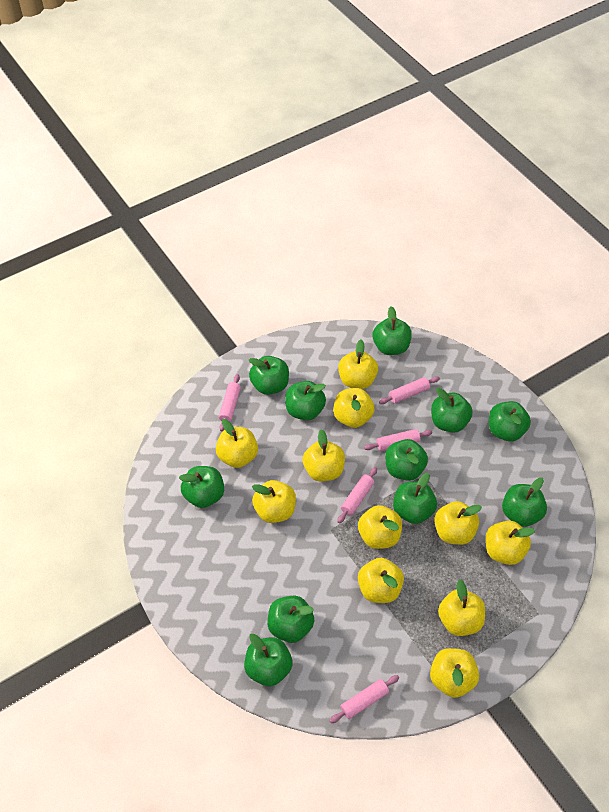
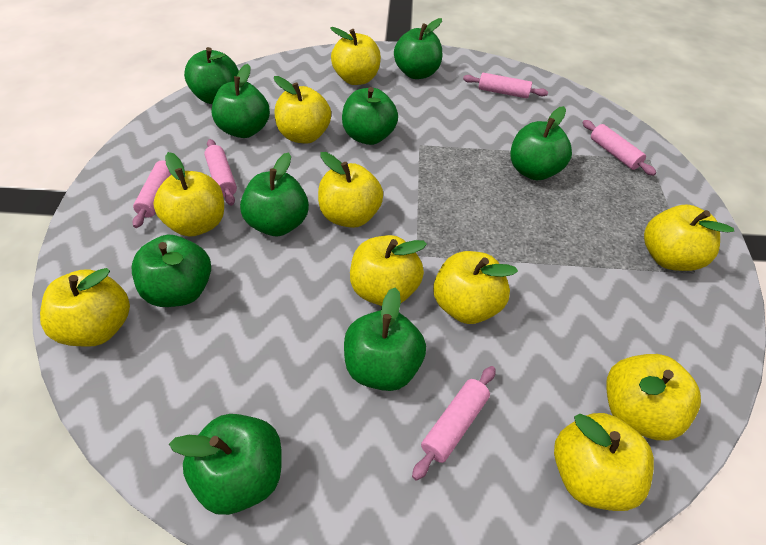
green apple: [179,466,224,508] [244,634,293,686] [249,356,289,395] [267,596,314,643] [285,381,326,420] [373,306,412,355] [385,439,428,481] [393,473,437,524] [431,388,473,433] [489,401,531,441] [502,478,547,527] = 11 -> [132,235,211,307] [169,414,282,515] [184,47,239,104] [211,64,270,138] [240,152,309,236] [342,87,398,145] [344,288,426,391] [394,18,442,79] [510,106,572,180] = 9
yellow apple: [216,419,258,468] [252,480,296,523] [303,429,345,481] [333,388,375,428] [338,339,378,389] [358,505,402,549] [358,558,404,603] [430,648,479,698] [434,501,482,545] [438,580,485,636] [485,521,535,565] = 11 -> [40,268,130,347] [153,152,224,237] [274,76,331,143] [318,152,383,228] [330,27,381,85] [350,235,427,306] [433,251,518,324] [554,413,654,511] [606,354,701,440] [644,205,734,271] = 10

